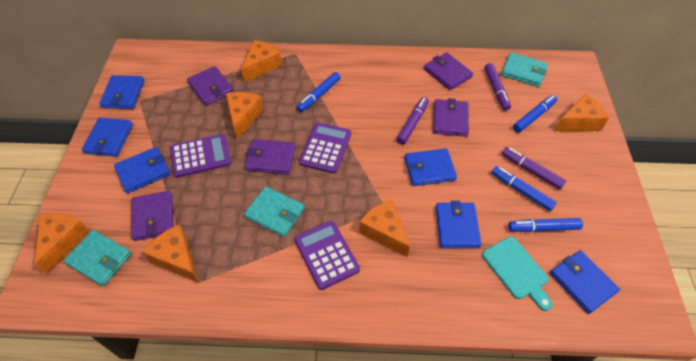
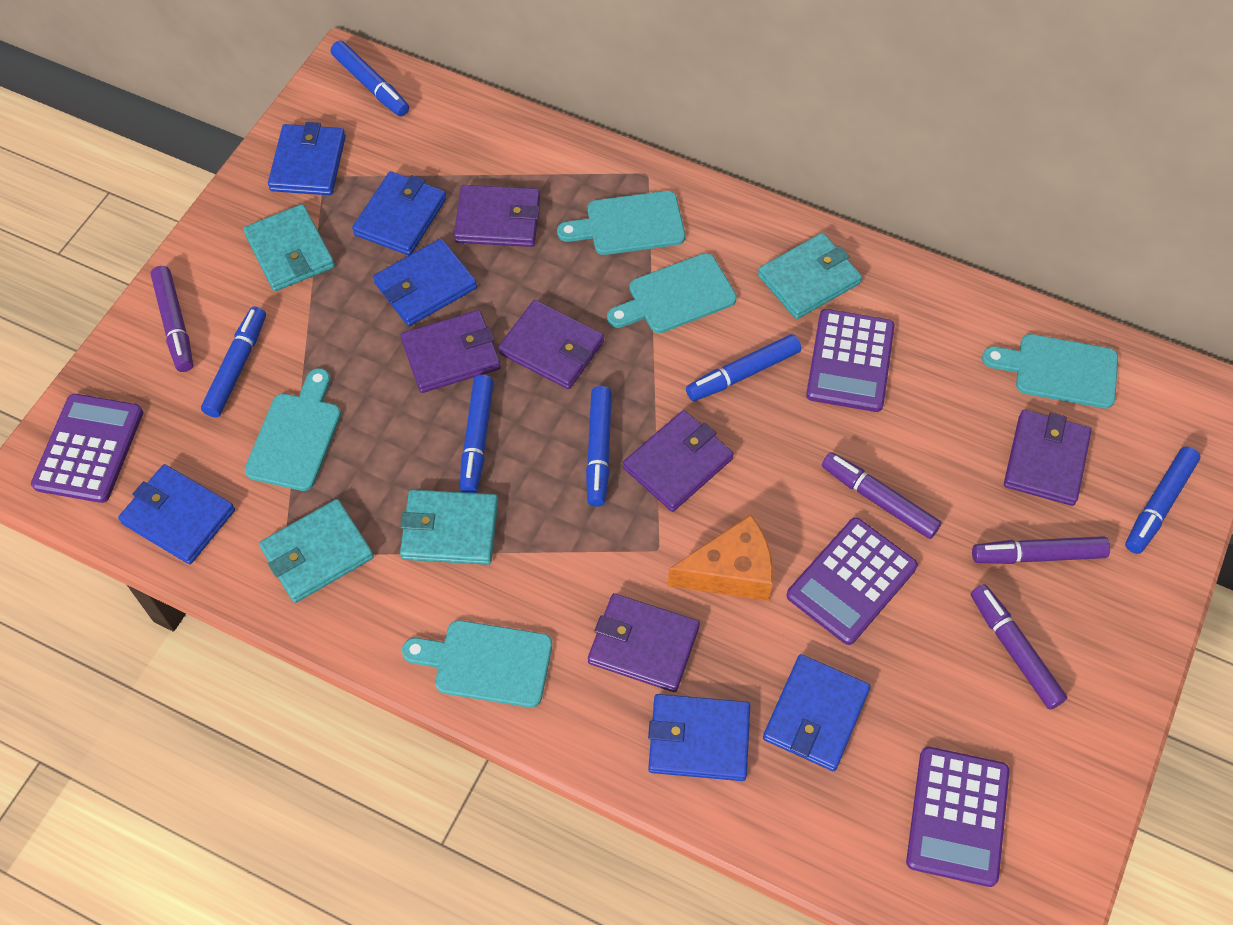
blue marker: [296,72,341,112] [492,166,557,211] [508,218,583,232] [513,95,557,133] = 4 -> [201,306,266,418] [331,41,409,117] [460,375,494,493] [586,386,612,507] [686,334,801,401] [1125,446,1200,554] = 6
orange cheese: [35,213,90,274] [142,225,198,282] [226,92,263,140] [241,40,282,83] [359,200,410,257] [555,93,609,131] = 6 -> [668,514,773,601] = 1
purple calculator: [170,134,231,178] [294,221,360,290] [299,123,351,174] = 3 -> [31,394,143,503] [787,517,918,645] [806,309,895,412] [906,747,1010,887] = 4
purple marker: [397,97,429,145] [484,63,511,110] [502,147,566,189] = 3 -> [151,266,193,372] [822,452,942,539] [971,584,1067,709] [972,536,1110,564] = 4
purple wallet: [131,191,174,241] [187,66,234,106] [245,139,295,175] [424,52,473,90] [433,98,469,137] = 5 -> [401,310,501,393] [454,185,540,247] [498,300,604,389] [588,593,700,692] [623,410,733,512] [1004,410,1092,506] = 6
turquoise cutting board: [482,237,553,311] = 1 -> [245,368,341,491] [402,620,552,708] [557,191,685,255] [607,253,737,333] [982,334,1118,408] = 5
turquoise wallet: [63,230,132,286] [244,186,305,237] [501,52,548,87] = 3 -> [243,204,335,291] [259,499,374,603] [400,490,498,565] [758,233,862,319] = 4

